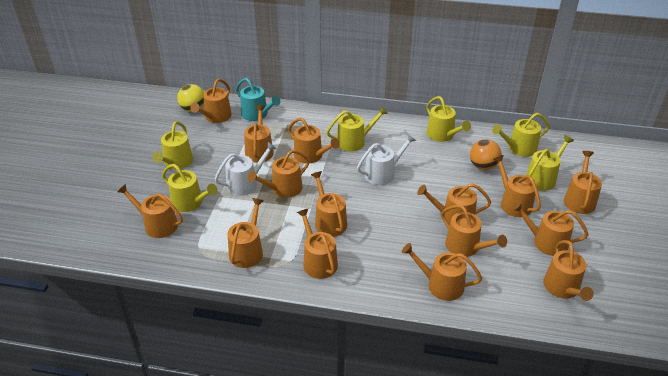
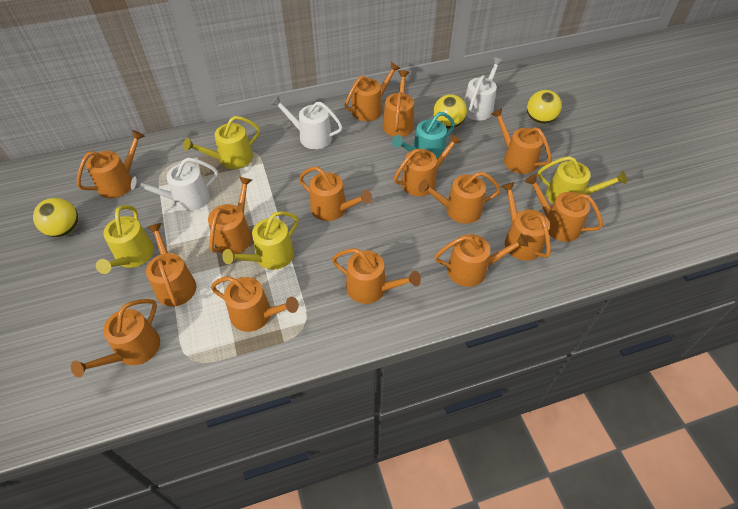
orange ball: [470,139,501,170] = 1 -> none = 0
white watering can: [215,142,277,196] [357,134,416,185] = 2 -> [131,158,218,211] [271,95,343,149] [464,57,503,121] = 3
yellow ball: [177,84,204,112] = 1 -> [33,198,78,237] [433,94,467,129] [527,90,562,124] = 3
yellow watering can: [152,121,193,169] [162,164,218,212] [326,106,388,151] [426,96,471,142] [492,113,550,157] [526,135,574,191] = 6 -> [96,205,154,274] [183,116,260,169] [222,211,298,270] [538,156,627,204] = 4

